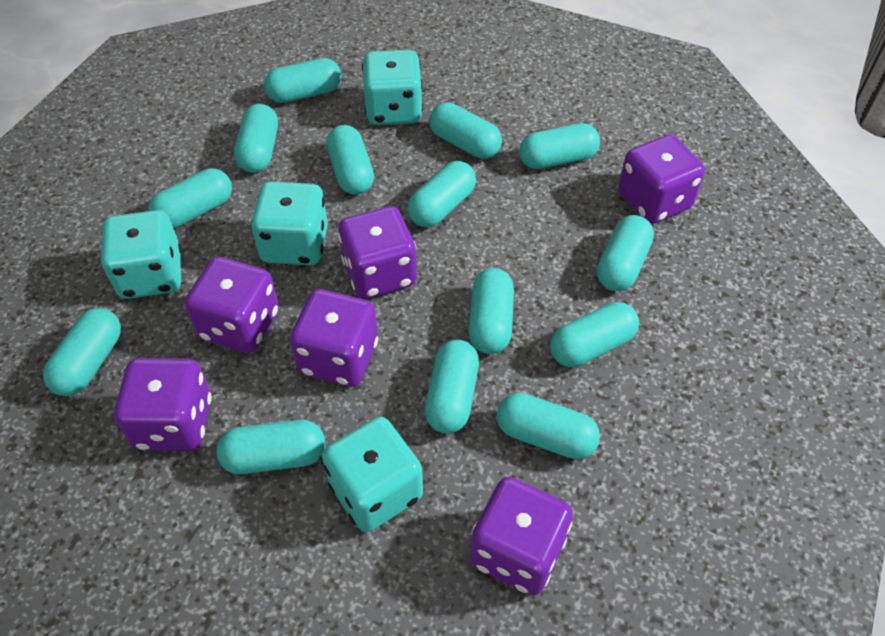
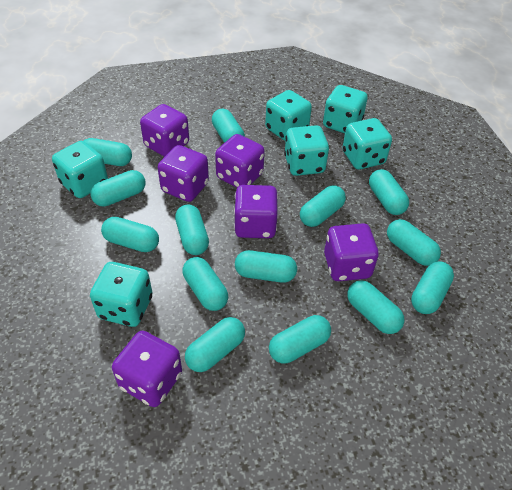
turquoise dice: [100,210,182,299] [251,181,328,265] [322,417,423,532] [362,50,423,125] = 4 -> [52,141,108,198] [90,262,152,327] [265,90,312,141] [284,125,329,176] [323,85,368,133] [343,118,392,169] = 6

